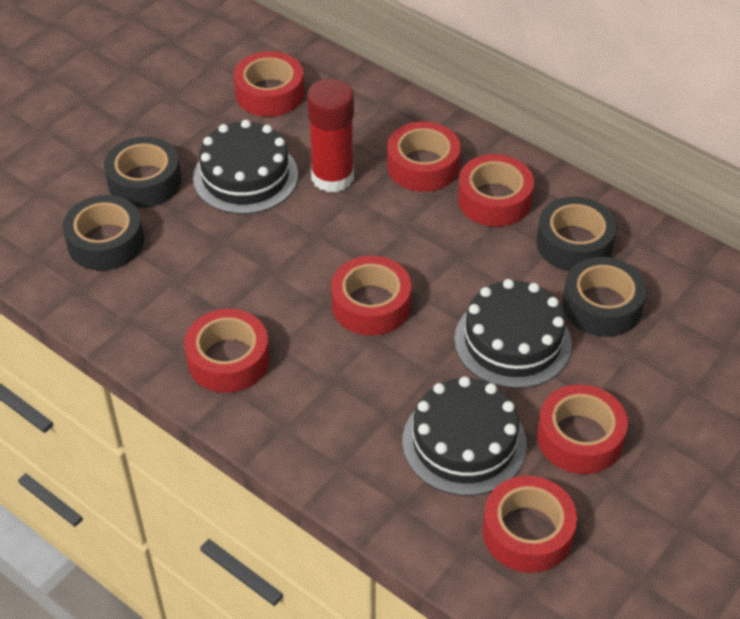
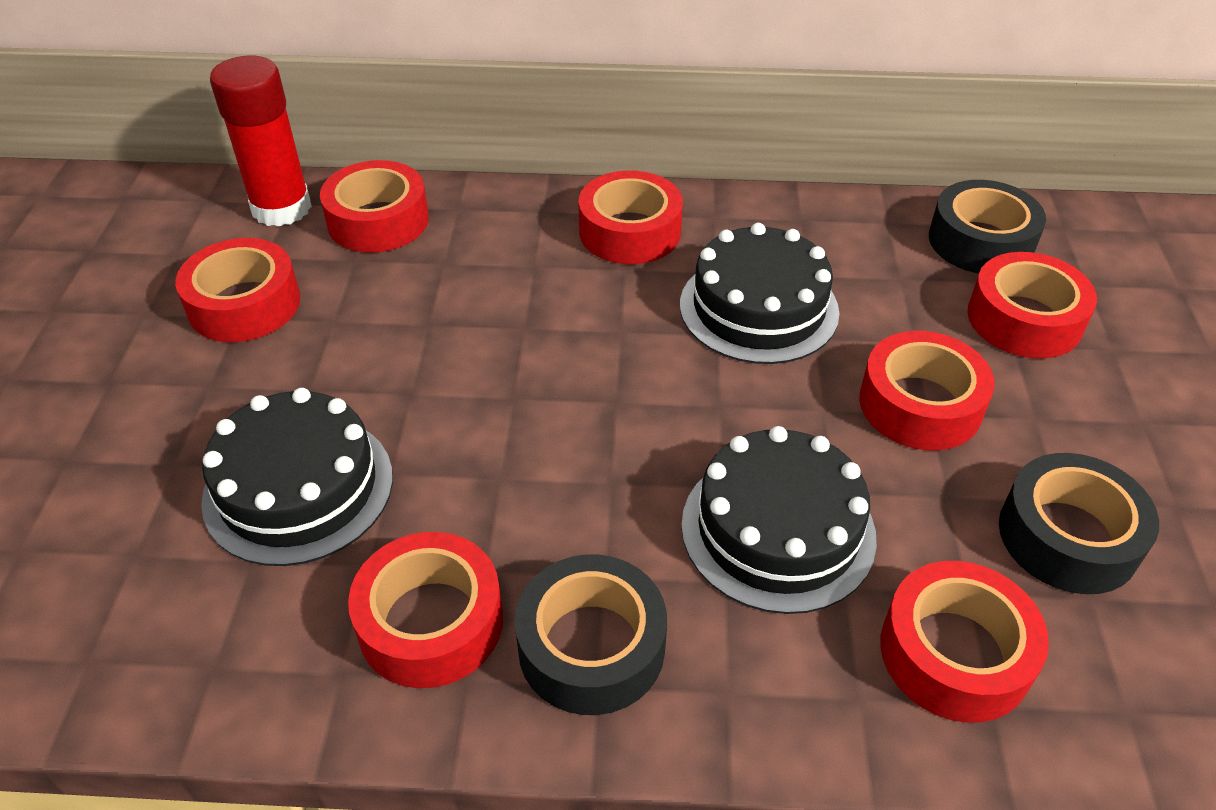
black tape: [63,195,144,271] [104,137,181,208] [536,197,617,271] [562,257,647,337] = 4 -> [515,554,667,715] [929,180,1046,274] [999,453,1159,594] = 3

